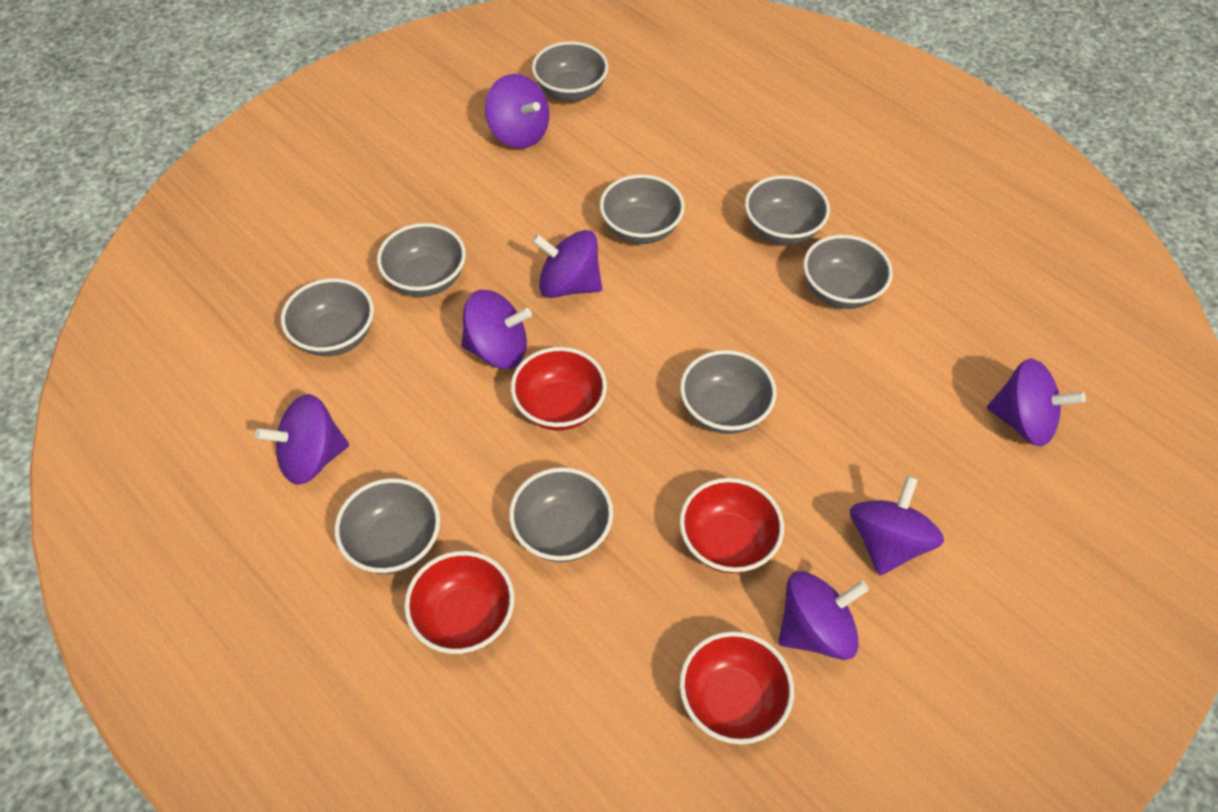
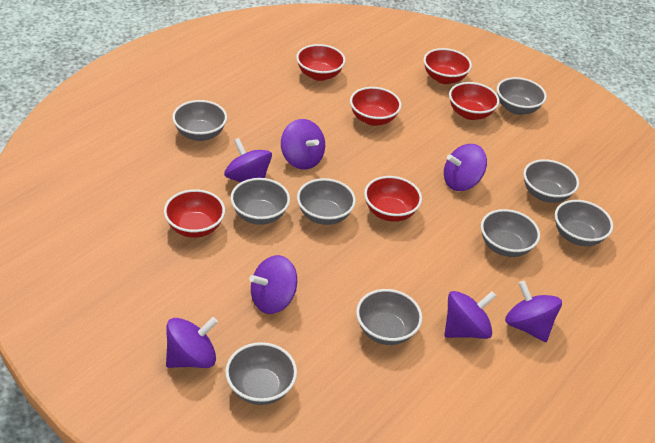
red bowl: [404,551,515,654] [511,347,607,431] [679,478,784,574] [679,631,794,744] = 4 -> [164,189,225,238] [296,44,346,81] [350,87,402,126] [364,176,422,222] [424,48,472,84] [449,82,500,120] = 6

